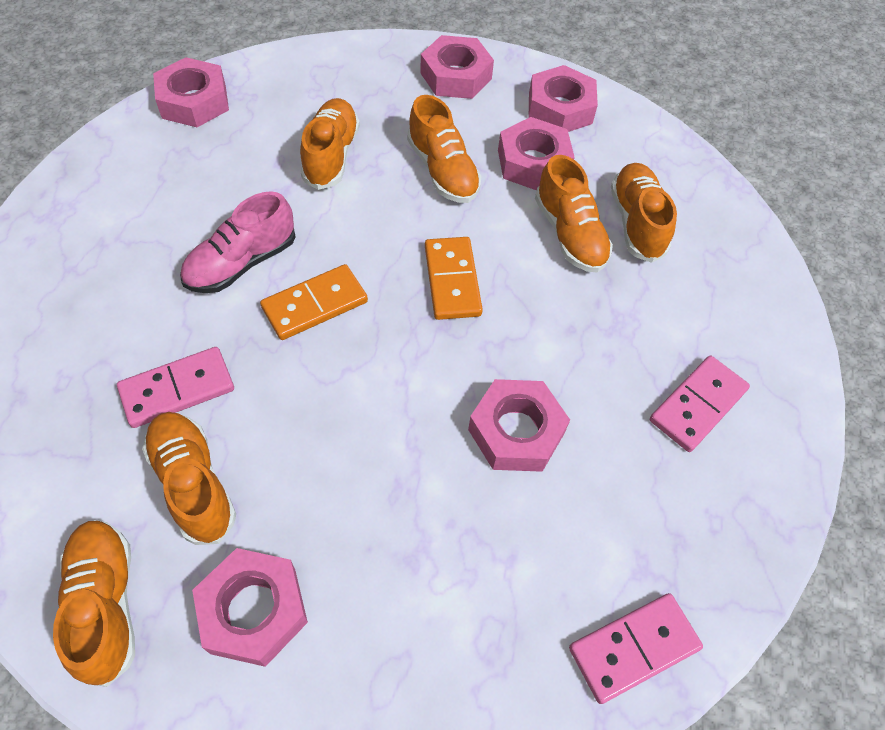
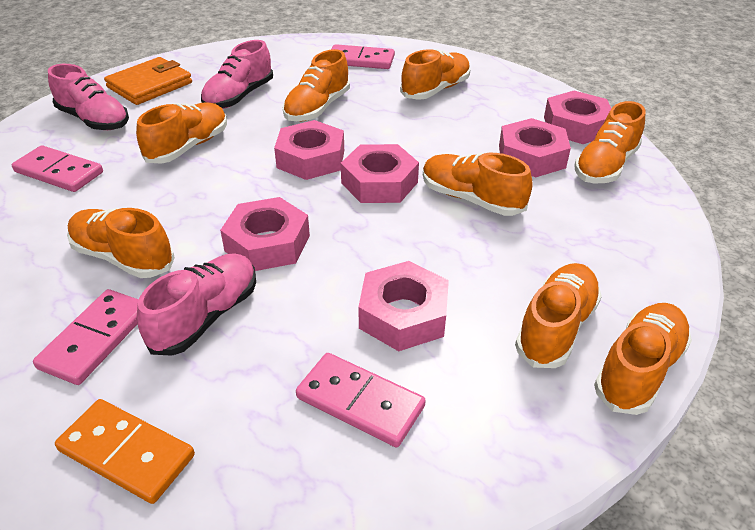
orange domino: [260,264,368,340] [425,237,483,320] = 2 -> [55,399,195,504] = 1
orange shoe: [53,520,135,687] [142,412,236,545] [300,98,360,190] [407,95,481,203] [535,155,613,273] [611,163,677,263] = 6 -> [67,208,175,278] [136,102,227,164] [283,49,350,121] [400,49,470,100] [423,153,533,216] [515,263,602,368] [574,101,645,184] [594,303,692,415] = 8
orange wallet: none = 0 -> [104,57,192,105] = 1
pink domino: [117,347,234,428] [569,593,703,704] [650,356,750,452] = 3 -> [12,145,103,192] [33,289,139,385] [296,353,426,447] [331,44,395,69] = 4
pink shoe: [180,191,296,293] = 1 -> [48,64,129,130] [137,253,256,356] [201,40,273,109] = 3

